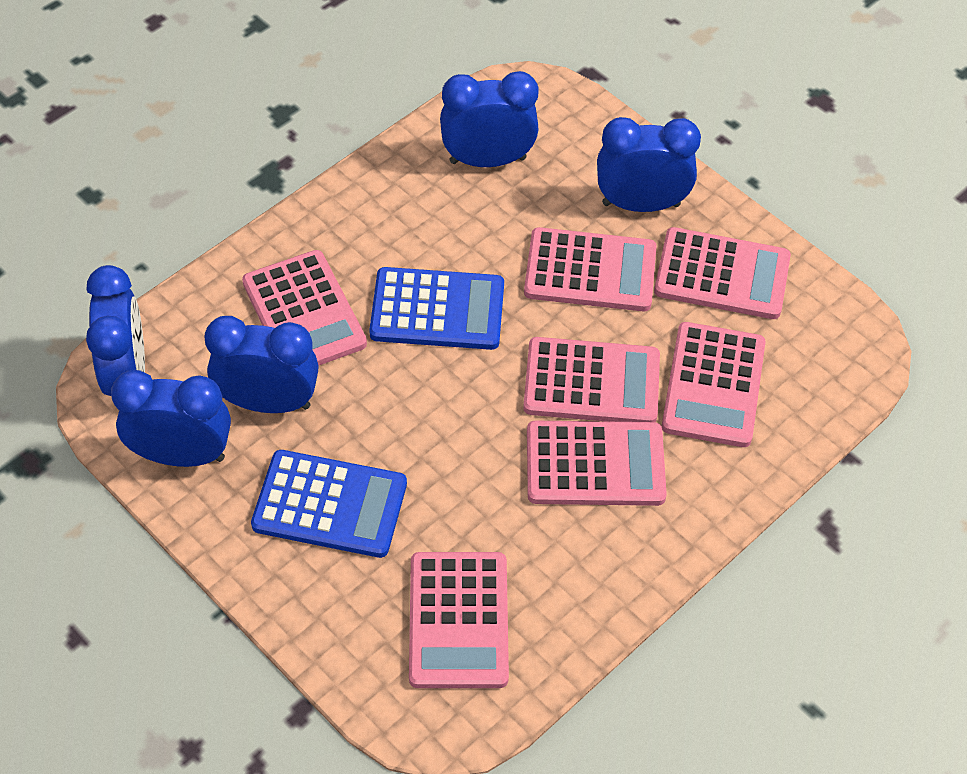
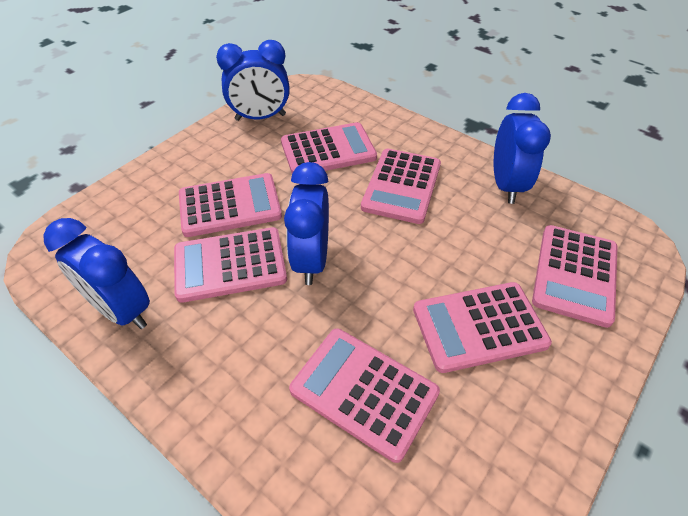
blue calculator: [251,450,407,558] [369,267,504,350] = 2 -> none = 0
blue clock: [86,265,145,396] [111,370,231,467] [205,316,319,413] [440,71,539,167] [597,117,701,212] = 5 -> [43,218,150,329] [216,40,290,121] [284,162,329,285] [494,93,551,204] = 4

